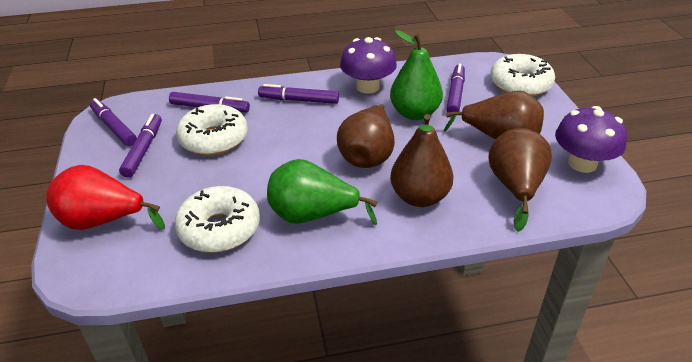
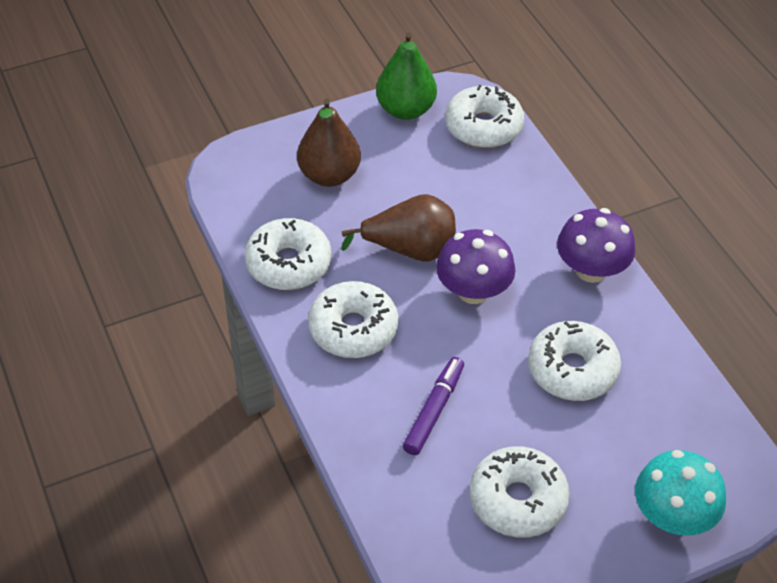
brown pear: [337,104,395,168] [390,114,454,207] [444,91,544,140] [489,128,552,232] = 4 -> [297,99,361,187] [341,194,456,261] = 2
green pear: [267,159,378,225] [390,30,443,120] = 2 -> [376,32,437,120] = 1
purple marker: [90,98,137,146] [119,114,162,178] [169,92,250,112] [258,84,339,104] [446,63,465,112] = 5 -> [403,357,464,455] = 1
red pear: [46,165,165,230] = 1 -> none = 0
turquoise mushroom: none = 0 -> [635,450,726,536] = 1
white donut: [174,186,260,253] [176,104,248,155] [490,54,555,97] = 3 -> [245,218,331,290] [308,281,398,358] [445,85,524,148] [470,446,570,538] [528,321,621,401] = 5

